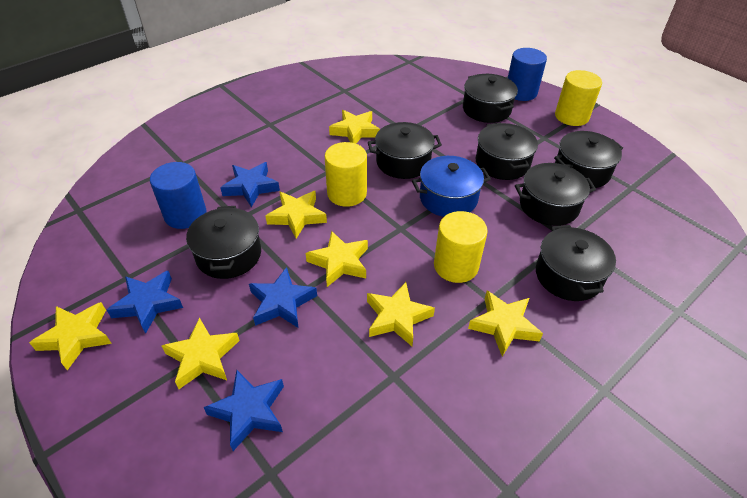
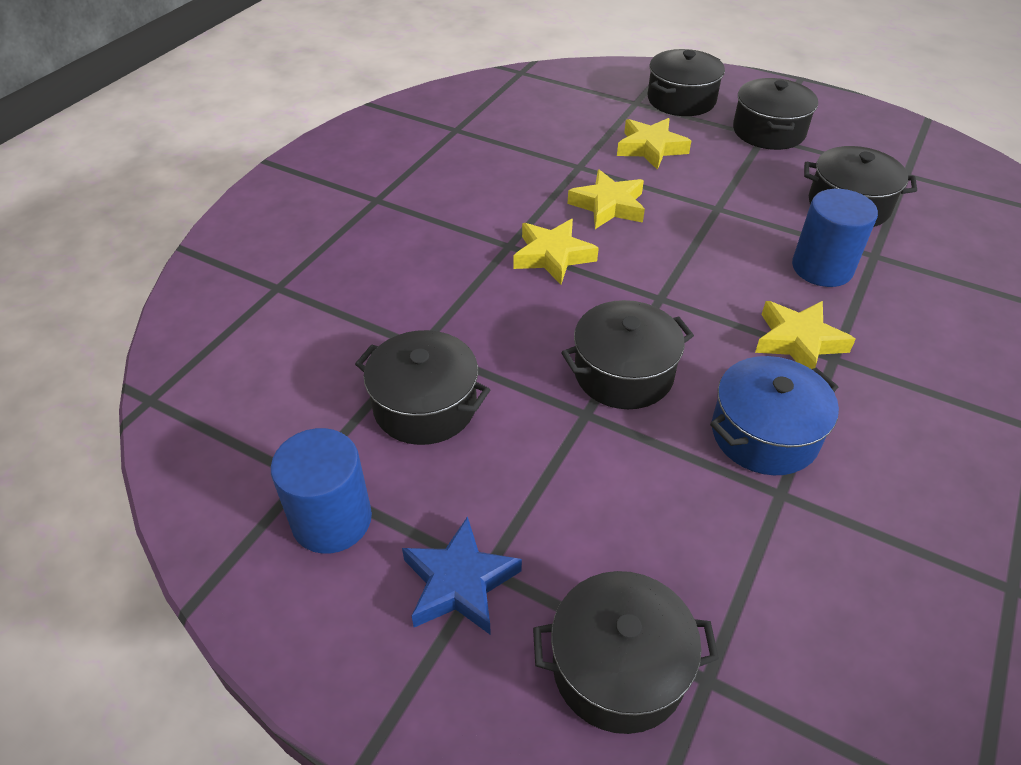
black pot: [186,206,261,279] [368,122,442,179] [463,74,518,123] [476,123,538,180] [515,163,596,226] [536,225,616,301] [554,131,623,189] = 7 -> [355,330,490,445] [533,571,719,734] [561,300,694,409] [648,49,725,116] [733,78,818,150] [804,146,917,227] = 6
blue star: [107,271,183,334] [204,370,284,451] [220,162,280,207] [249,267,317,328] = 4 -> [402,516,522,635] = 1
yellow cylinder: [325,142,367,207] [434,211,488,283] [555,70,602,126] = 3 -> none = 0
yellow star: [29,302,112,370] [162,317,240,389] [266,191,327,239] [306,231,368,287] [329,110,380,144] [367,282,435,346] [468,291,543,357] = 7 -> [513,219,599,285] [567,170,645,229] [617,118,691,170] [755,301,856,369] = 4

